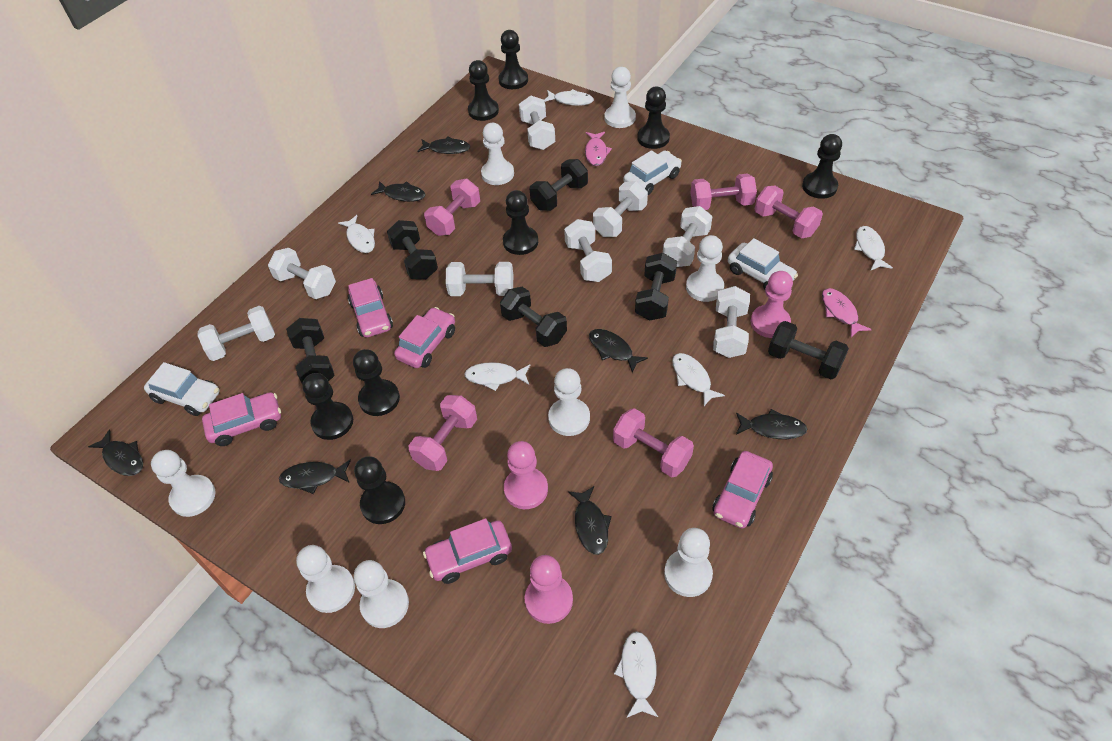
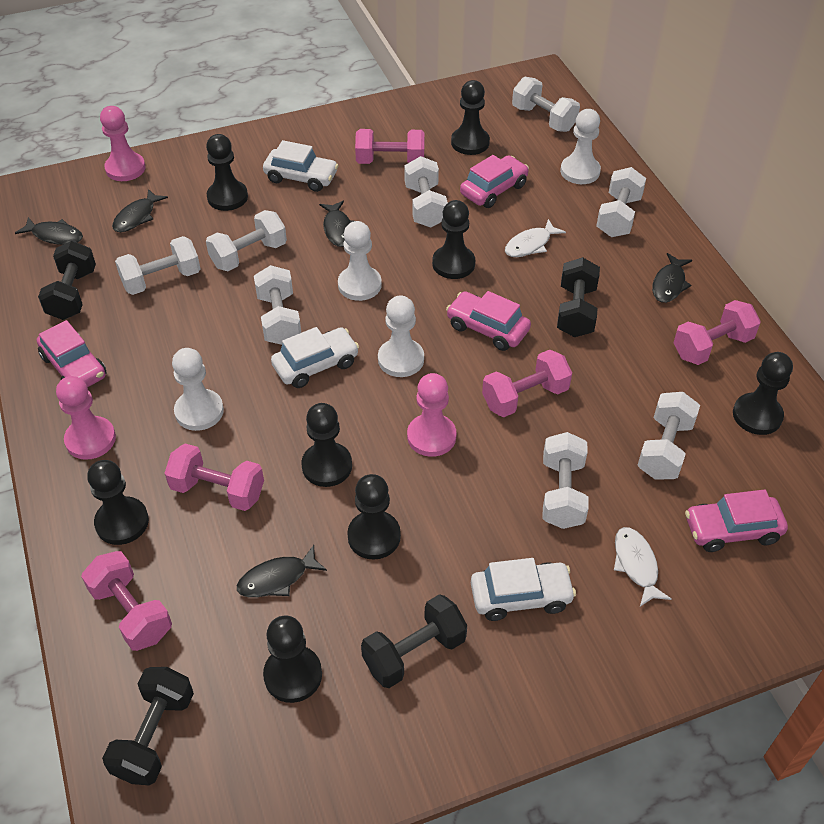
black dumbbell: [286,318,335,384] [387,220,438,279] [500,287,567,347] [530,159,588,211] [635,253,677,321] [768,321,849,379] = 6 -> [38,241,96,320] [102,667,194,785] [361,594,467,688] [557,257,600,337] = 4
black fish: [88,429,143,476] [279,460,351,494] [371,181,425,202] [417,137,470,154] [568,486,612,555] [589,329,648,373] [736,409,807,439] = 7 -> [15,217,83,245] [112,189,168,232] [237,545,327,597] [319,201,354,247] [652,253,692,303] = 5
pink car: [202,392,281,446] [348,278,393,338] [394,307,455,368] [423,518,512,584] [712,451,773,529] = 5 -> [37,320,107,387] [446,291,531,351] [460,155,529,208] [685,489,788,552] = 4
pink fish: [585,132,612,166] [822,288,872,337] = 2 -> none = 0
white fish: [338,215,375,253] [464,362,530,391] [544,89,594,106] [614,631,658,718] [672,353,725,406] [854,226,893,271] = 6 -> [505,219,566,257] [614,527,671,607] = 2
white pawn: [151,450,215,517] [296,545,355,613] [354,560,409,628] [481,123,514,185] [548,368,590,436] [604,67,636,128] [664,528,713,597] [686,235,724,302] = 8 -> [172,348,224,431] [338,221,382,301] [378,295,424,377] [560,109,601,184] = 4

